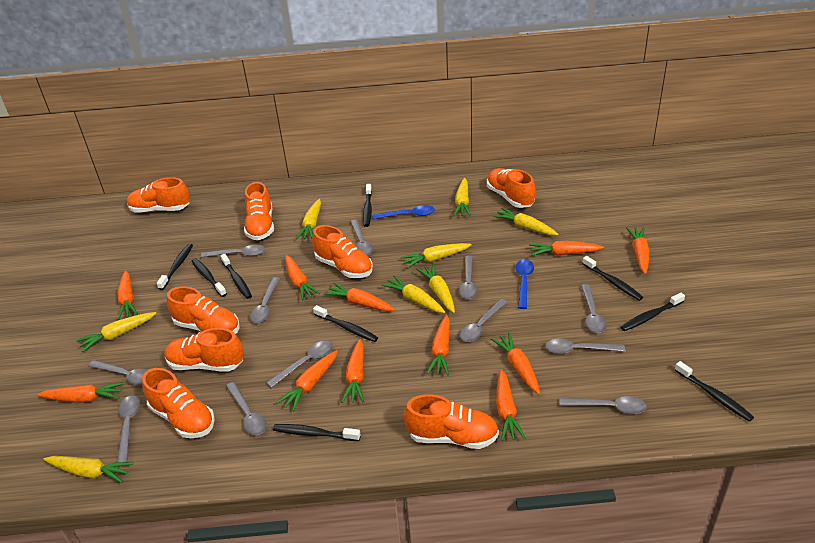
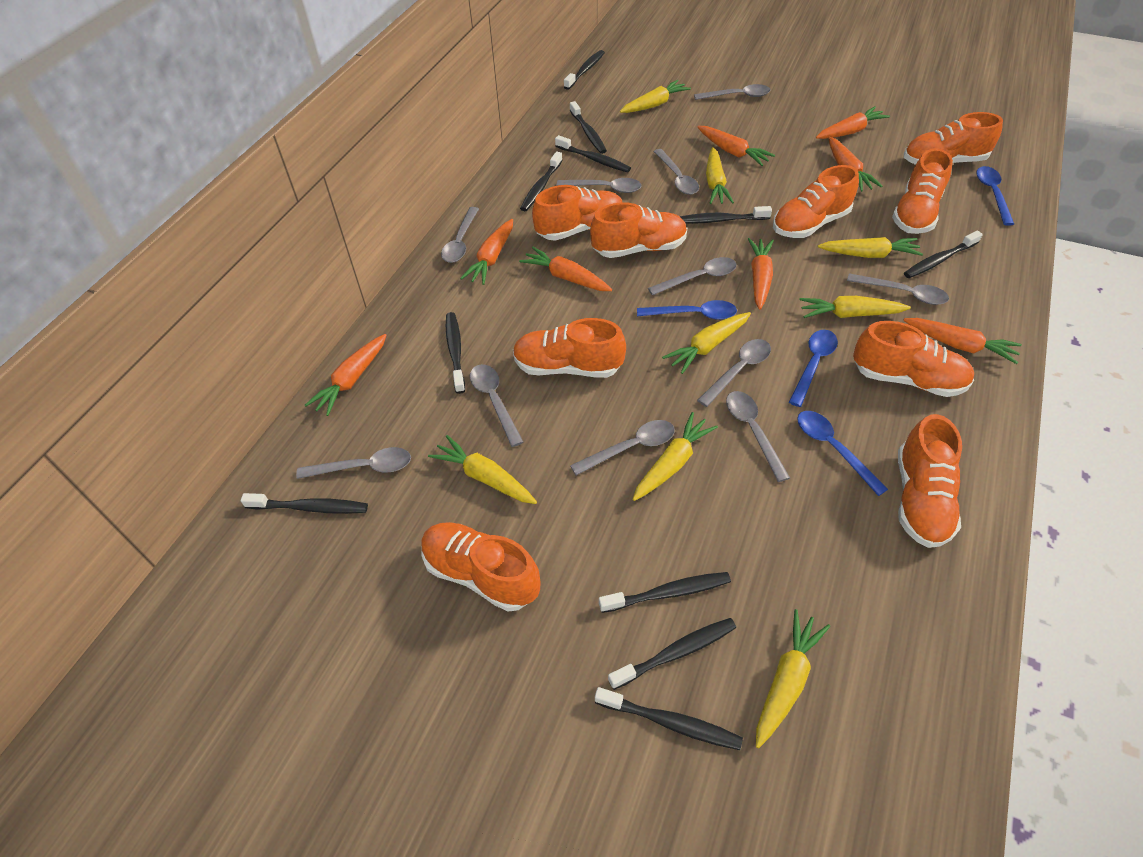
black toothbrush: [156,244,193,290] [192,258,227,297] [220,254,252,299] [273,424,360,441] [313,305,378,342] [363,184,372,227] [582,256,643,301] [621,292,685,331] [675,361,754,422] = 9 -> [241,493,368,514] [446,312,465,394] [520,152,563,211] [555,135,631,173] [564,50,605,90] [570,101,607,154] [595,687,743,750] [599,572,731,613] [608,618,736,690] [680,206,772,224] [904,231,983,278] = 11
blue spoon: [373,205,435,219] [516,259,534,309] = 2 -> [637,300,737,320] [789,330,838,407] [797,411,888,496] [976,166,1014,226] = 4
grey spoon: [88,360,147,385] [117,395,140,462] [200,245,265,258] [226,382,267,435] [250,277,280,323] [267,341,333,388] [350,219,373,256] [459,255,478,299] [460,299,507,342] [545,338,625,354] [559,396,647,414] [581,284,606,333] = 12 -> [296,447,411,479] [441,207,479,263] [470,364,523,447] [556,178,641,193] [570,420,675,475] [648,257,737,295] [654,149,699,195] [694,84,770,100] [697,339,771,407] [726,391,790,482] [847,273,949,305] = 11
orange carrot: [37,382,125,403] [117,271,138,320] [276,350,338,411] [285,255,320,300] [324,282,395,311] [342,339,364,403] [427,315,450,375] [491,332,540,394] [496,369,526,441] [529,241,604,256] [626,227,649,274] = 11 -> [305,334,387,416] [460,219,513,285] [519,247,612,291] [697,126,775,166] [748,238,774,310] [816,106,890,139] [828,137,883,192] [903,318,1022,364] = 8
orange shoe: [127,178,190,213] [142,368,215,438] [164,328,244,372] [167,286,240,334] [244,182,274,240] [312,225,373,278] [404,394,499,449] [487,168,536,208] = 8 -> [421,522,540,612] [513,318,626,378] [532,185,622,241] [590,202,687,258] [773,165,859,238] [853,321,974,397] [892,148,953,234] [898,414,962,548] [904,112,1003,165] = 9

